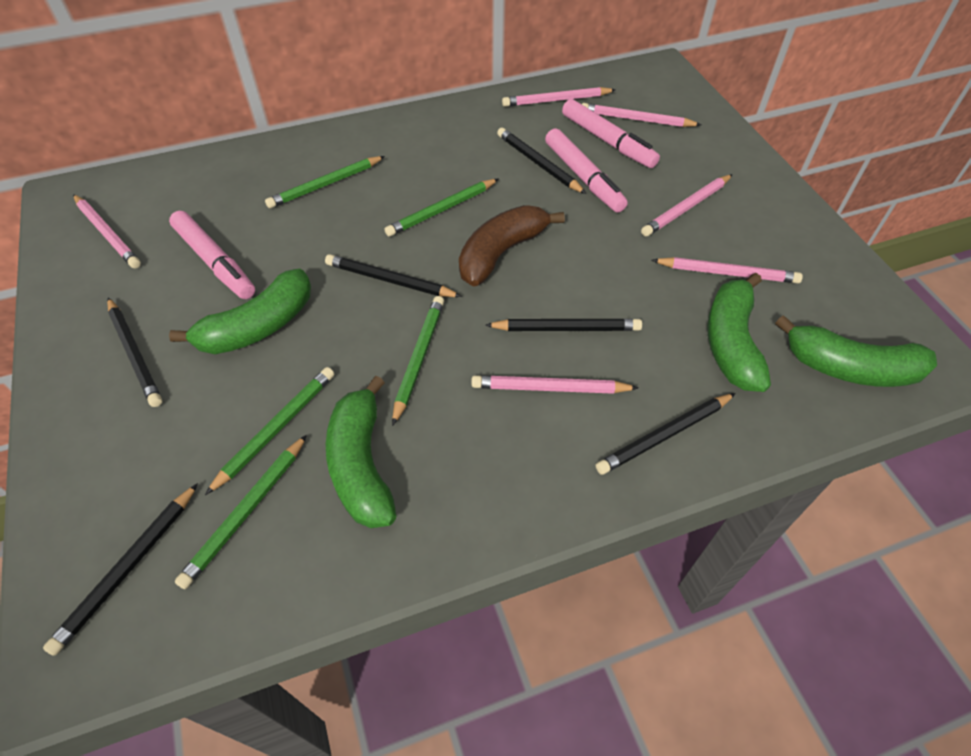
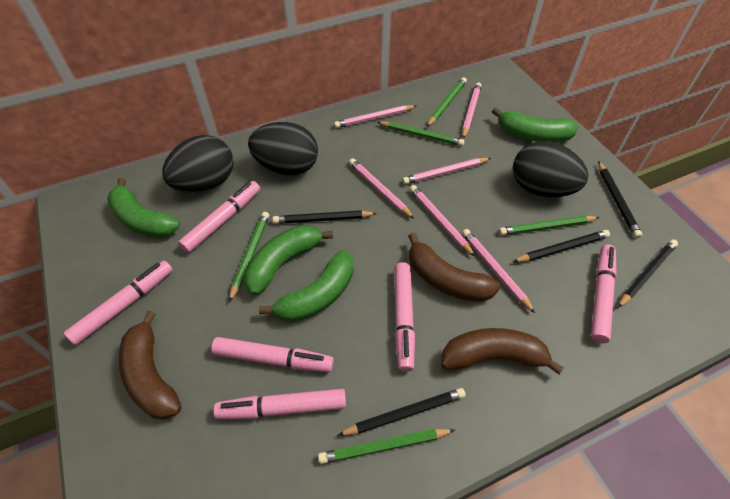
black egg: none = 0 -> [162,135,234,193] [248,122,318,176] [513,141,589,197] = 3
black pencil: [43,483,198,656] [107,298,162,407] [325,254,462,297] [485,319,642,331] [497,128,586,194] [596,393,736,475] = 6 -> [272,210,377,224] [338,388,466,436] [513,230,610,262] [598,161,642,238] [618,240,678,308] = 5
brown banana: [459,205,565,287] = 1 -> [119,311,182,420] [408,233,500,302] [441,328,564,374] = 3
pink marker: [169,211,255,299] [545,128,628,213] [562,99,660,168] = 3 -> [64,260,173,345] [178,181,260,253] [211,337,334,372] [213,389,346,420] [394,262,415,372] [591,244,617,343] = 6

